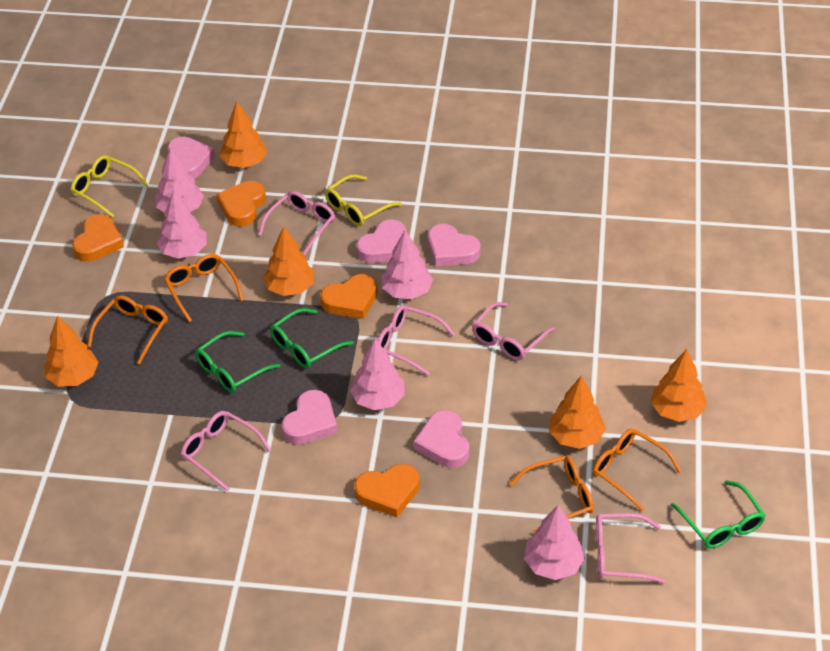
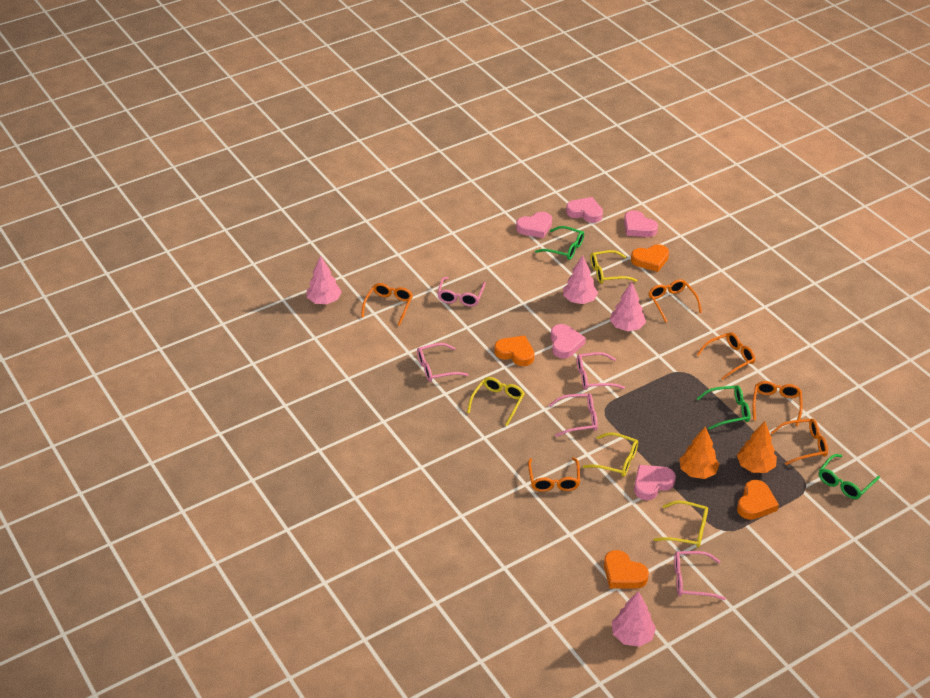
orange glasses: [87,295,168,365] [164,254,244,322] [509,456,594,534] [593,428,681,511] = 4 -> [361,283,413,326] [528,457,580,492] [649,279,702,323] [697,332,755,380] [753,381,803,426] [771,419,828,465] = 6
orange tree: [44,316,99,387] [219,101,267,168] [263,226,314,296] [549,376,606,449] [650,349,707,422] = 5 -> [679,426,719,479] [737,421,777,473] = 2
pink tree: [155,148,204,213] [157,189,207,259] [350,338,405,410] [382,230,433,299] [524,505,585,580] = 5 -> [307,256,342,304] [563,255,598,304] [610,282,646,331] [612,591,656,647] = 4
yellow glasses: [71,155,149,218] [325,174,402,226] = 2 -> [467,377,525,426] [583,432,638,477] [590,250,637,284] [654,501,708,548] = 4

